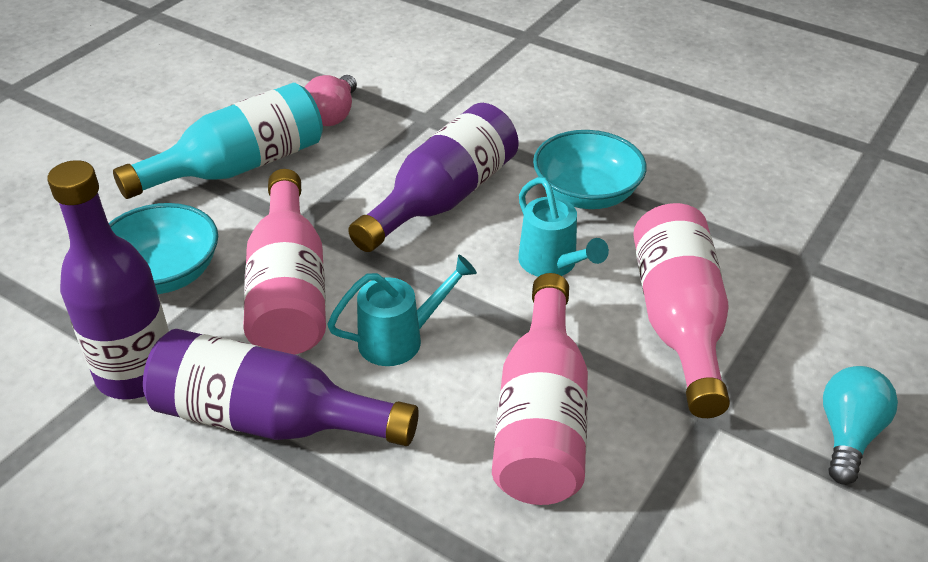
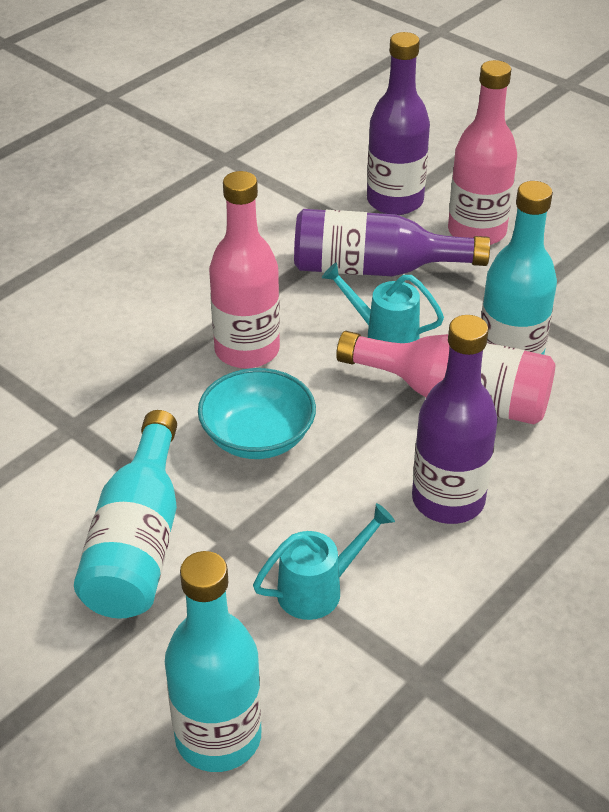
pink light bulb: [304,75,357,126] = 1 -> none = 0
turquoise bottle: [113,83,323,199] = 1 -> [74,410,177,619] [165,551,262,772] [481,181,557,355] = 3
turquoise bowl: [109,203,218,294] [533,130,647,209] = 2 -> [198,368,316,459] = 1
turquoise light bulb: [823,366,898,485] = 1 -> none = 0

